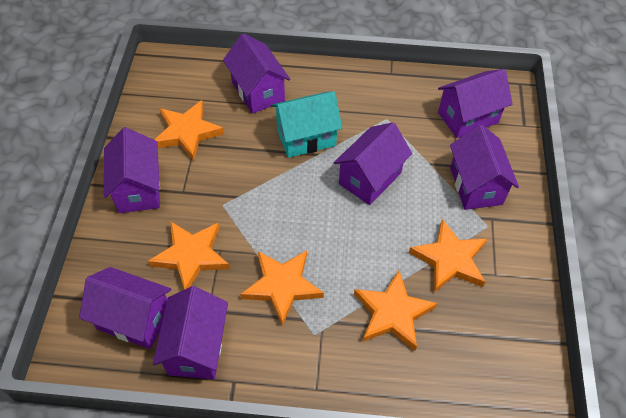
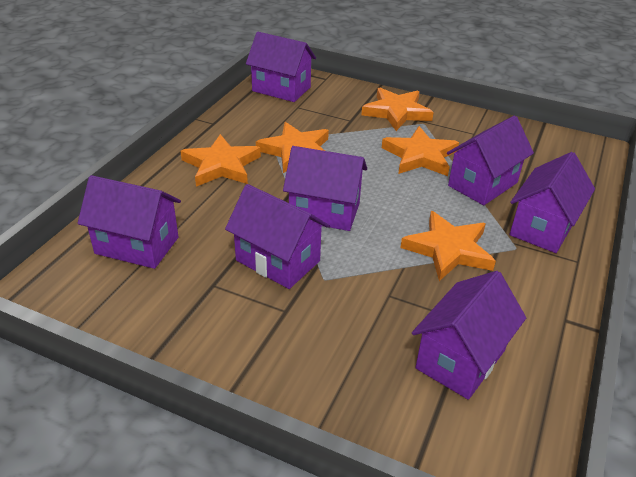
turquoise house: [271,91,342,158] = 1 -> none = 0

